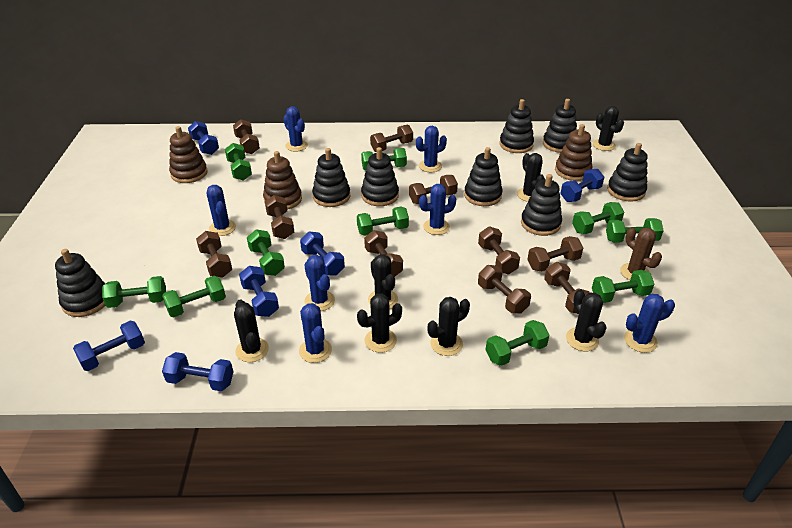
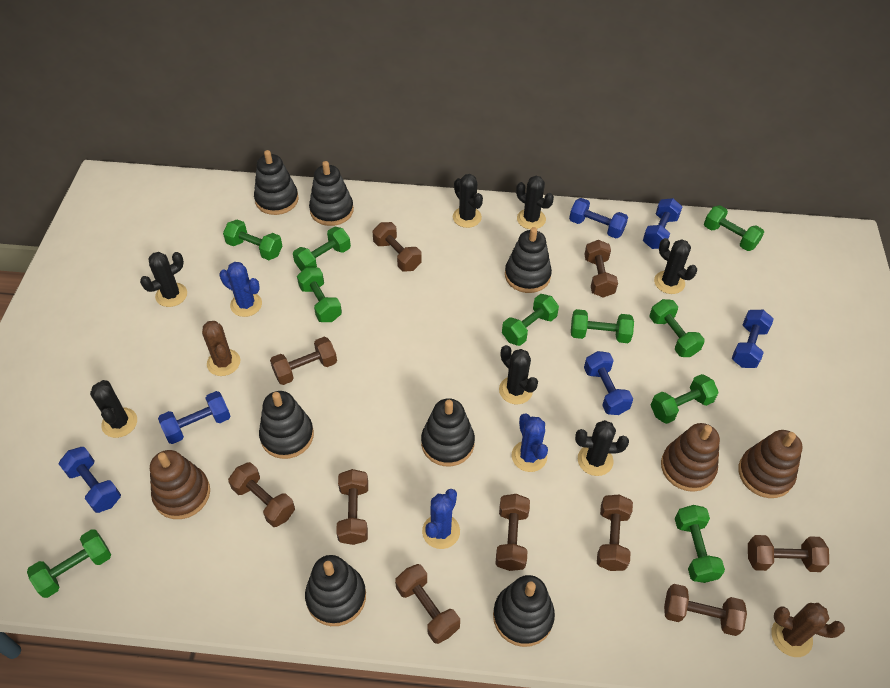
black stacking toy: [55,249,105,317] [312,148,350,207] [361,147,399,206] [464,147,503,206] [499,99,534,153] [521,174,562,236] [543,99,577,153] [607,143,648,202] = 8 -> [254,150,299,215] [259,391,314,459] [305,555,366,626] [309,161,354,226] [421,398,475,466] [493,575,555,647] [505,227,552,293] = 7
blue cactus: [207,185,236,236] [283,106,308,152] [299,303,332,363] [304,255,335,311] [416,126,447,172] [419,184,456,235] [624,294,675,353] = 7 -> [220,262,262,317] [422,489,460,549] [512,413,548,472] = 3
brown cactus: [620,227,662,280] = 1 -> [202,321,240,376] [771,603,845,657] = 2

